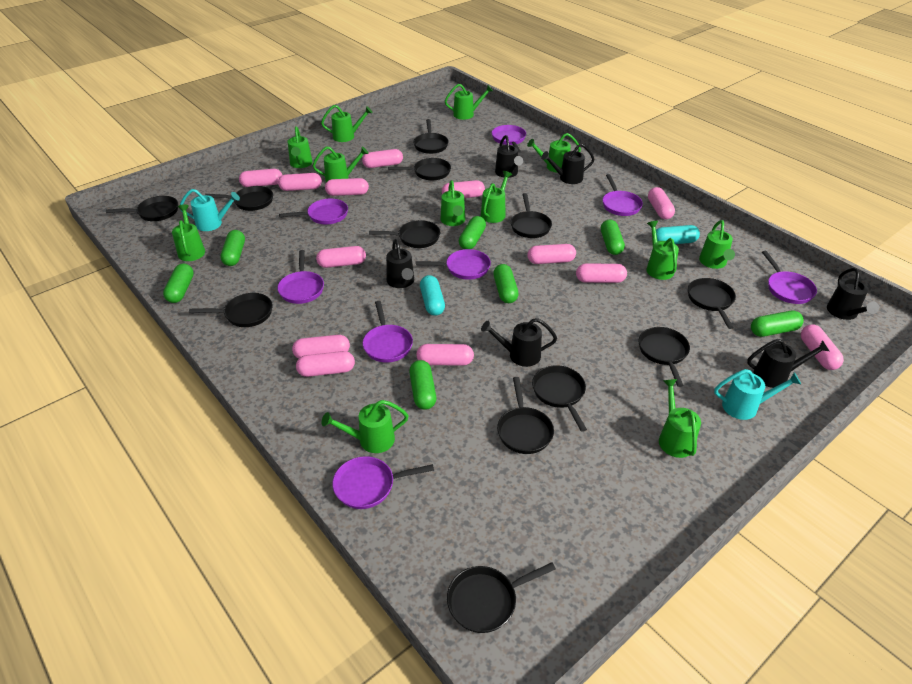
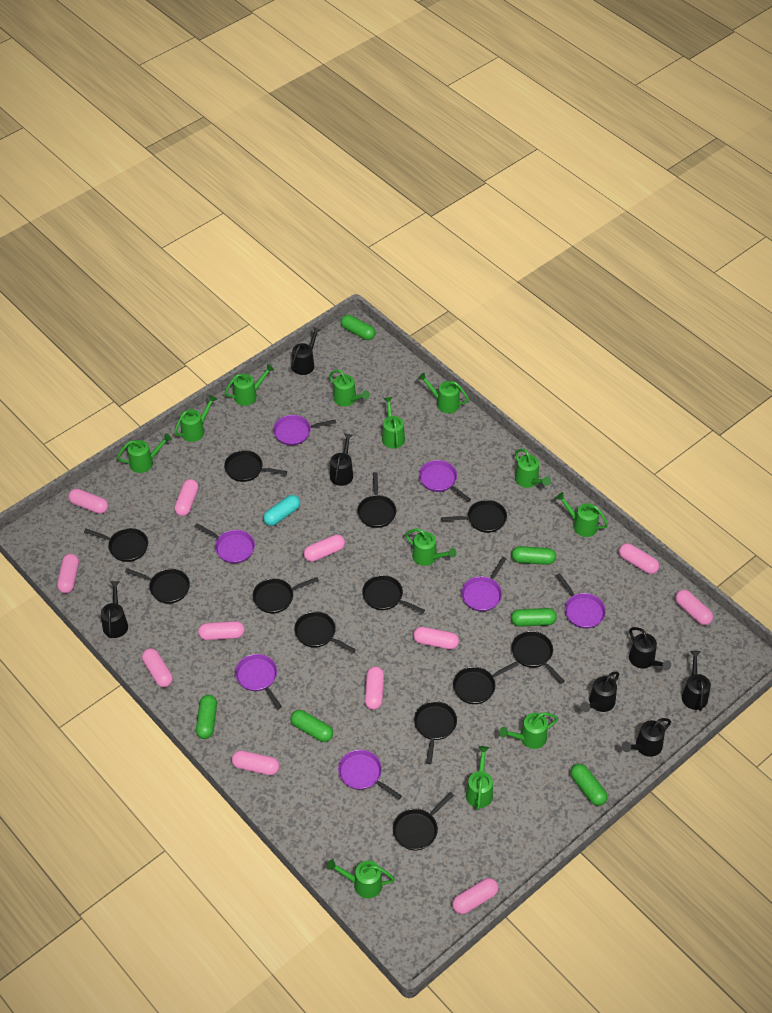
black watering can: [386,239,414,288] [481,318,557,367] [495,135,523,178] [541,143,595,184] [747,339,829,388] [827,268,879,320] = 6 -> [101,581,128,638] [291,327,320,375] [330,433,353,486] [580,671,619,712] [622,718,671,757] [629,627,671,670] [682,651,711,711] = 7
green capsule: [163,263,194,303] [220,230,245,266] [409,360,436,410] [459,216,486,249] [493,264,519,303] [601,219,625,255] [751,311,804,337] = 7 -> [196,695,217,739] [290,710,333,742] [341,315,376,340] [511,546,556,565] [511,608,557,627] [570,764,608,806] = 6
pink capsule: [239,169,282,187] [278,173,322,191] [292,335,350,358] [296,351,355,377] [316,246,366,268] [325,178,369,196] [362,149,403,168] [416,344,474,366] [442,180,485,198] [527,244,576,264] [576,264,627,283] [648,187,675,219] [801,324,844,370] = 13 -> [57,554,79,594] [68,489,108,514] [142,648,173,687] [174,479,199,516] [198,621,245,640] [231,750,279,775] [304,534,345,562] [365,666,384,710] [413,627,459,650] [452,878,499,914] [619,543,659,574] [675,590,713,625] = 12
purple pan: [277,250,324,304] [279,199,348,224] [332,456,434,509] [363,301,413,363] [416,249,491,280] [492,125,526,152] [602,174,643,216] [762,251,817,304] = 8 -> [195,523,255,563] [235,654,282,709] [273,415,336,445] [338,749,402,800] [419,460,471,502] [461,557,506,611] [556,573,606,629] = 7
turquoise capsule: [420,275,445,316] [656,225,700,244] = 2 -> [263,495,300,526] = 1
turquoise watering can: [180,189,240,231] [714,369,801,420] = 2 -> none = 0

